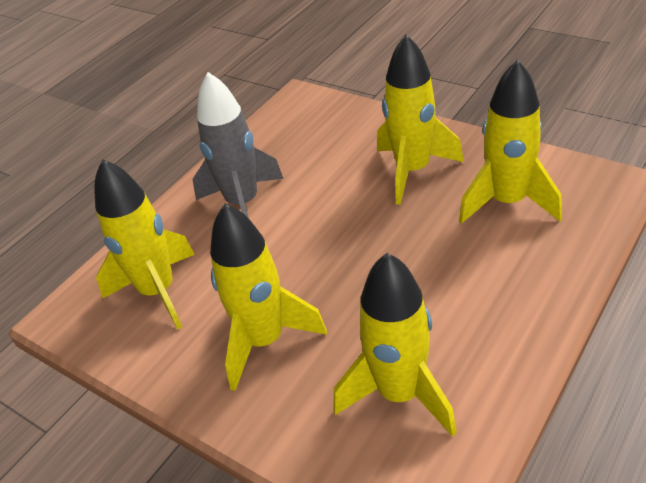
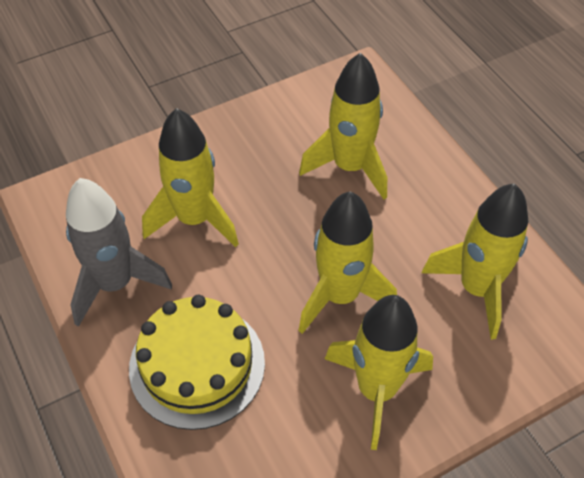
yellow cake: none = 0 -> [129,295,265,430] = 1

